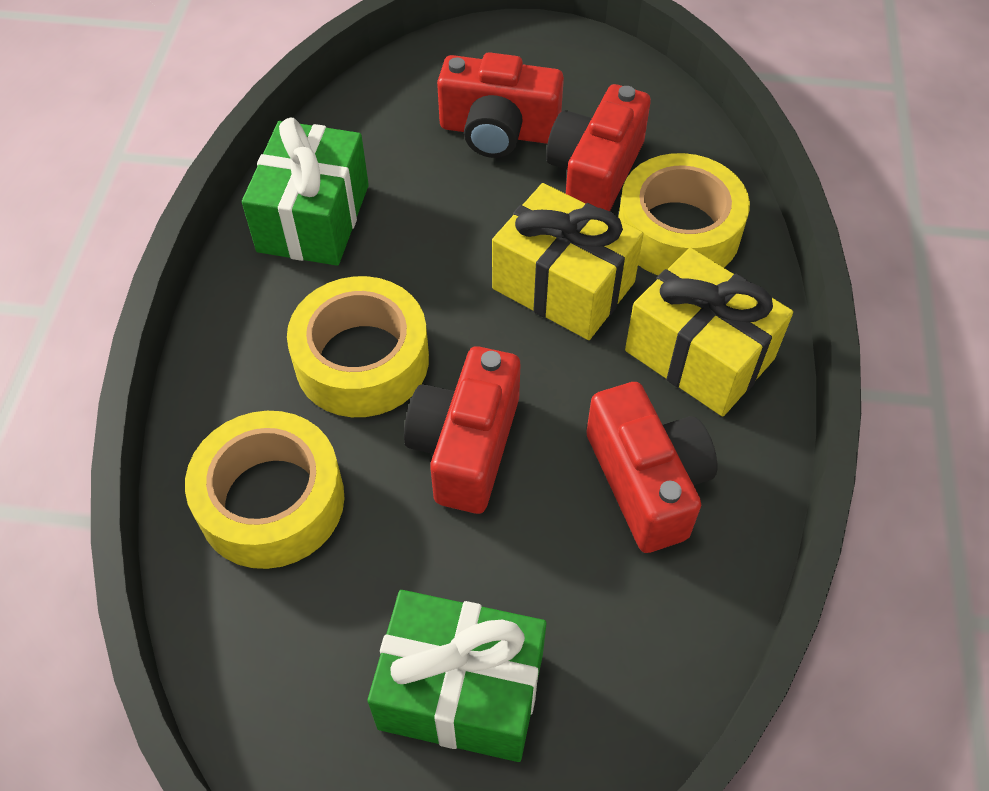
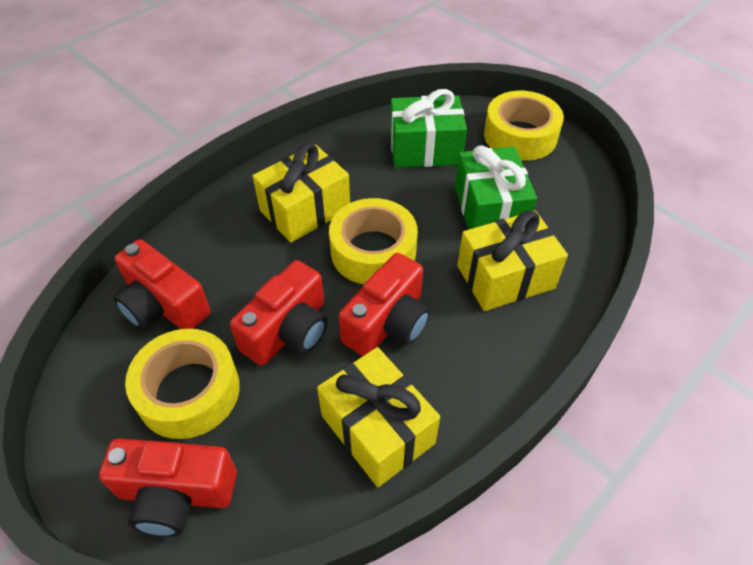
yellow gift: [492,183,643,340] [625,248,793,417] = 2 -> [253,143,350,243] [317,347,440,487] [457,211,568,311] = 3

